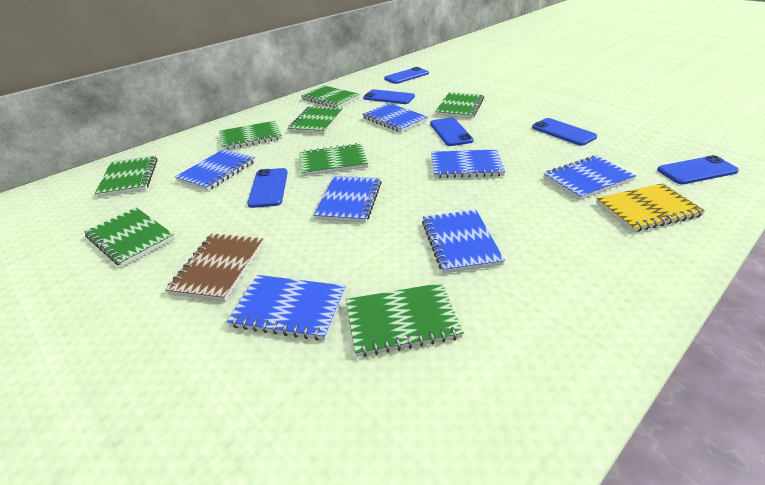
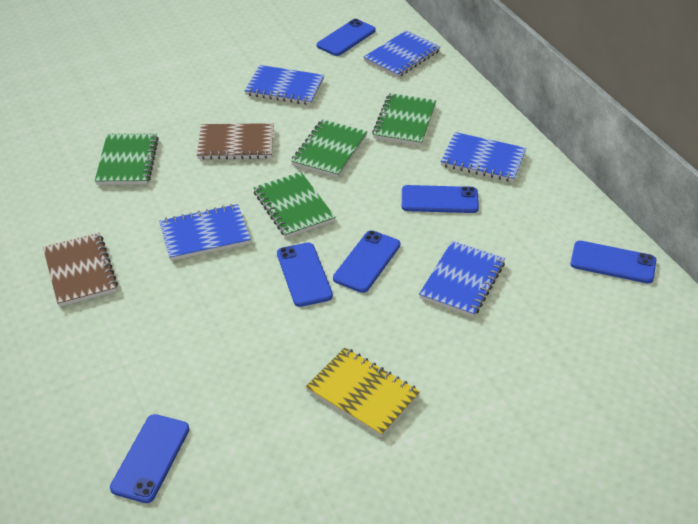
blue notebook: [175,149,255,191] [227,275,346,341] [314,176,382,223] [363,103,428,132] [422,210,505,273] [431,149,506,178] [543,155,636,200] = 7 -> [159,204,251,261] [244,65,324,105] [364,30,440,78] [419,241,505,317] [440,132,526,182] = 5
brown notebook: [165,234,264,301] = 1 -> [43,233,118,307] [197,123,274,160] = 2
green notebook: [84,207,175,267] [95,155,158,197] [219,121,282,150] [288,106,343,134] [299,143,368,176] [301,86,360,108] [346,283,464,357] [435,92,484,119] = 8 -> [95,133,159,185] [253,172,335,238] [291,119,368,178] [372,93,436,146] = 4

